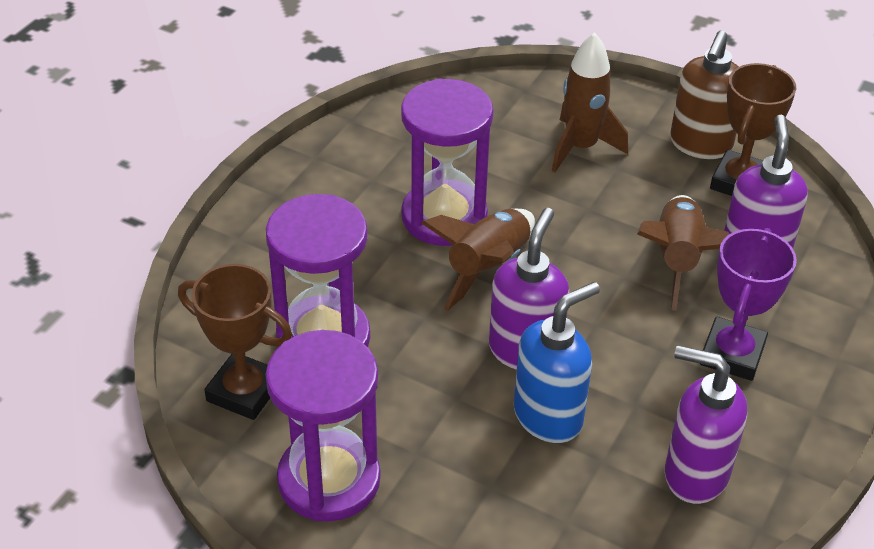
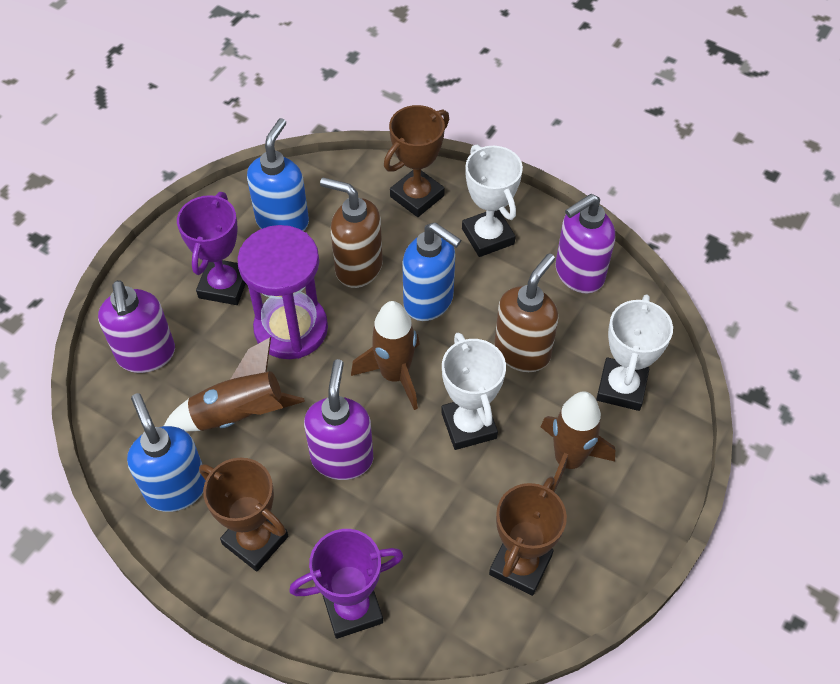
blue soap dispenser: [514,282,600,443] = 1 -> [127,393,206,512] [247,118,309,231] [402,223,461,321] = 3
brown soap dispenser: [670,30,739,159] = 1 -> [320,178,383,288] [494,254,558,372] = 2
brown trophy: [178,264,292,420] [710,63,796,196] = 2 -> [199,458,288,571] [384,105,449,217] [489,476,567,596] = 3
purple hourglass: [266,194,370,348] [266,330,381,522] [401,78,493,246] = 3 -> [237,225,328,359] = 1
purple trophy: [700,228,797,381] = 1 -> [177,192,246,305] [289,529,403,639] = 2
white trophy: none = 0 -> [441,333,506,450] [462,145,523,257] [597,294,673,411] = 3

